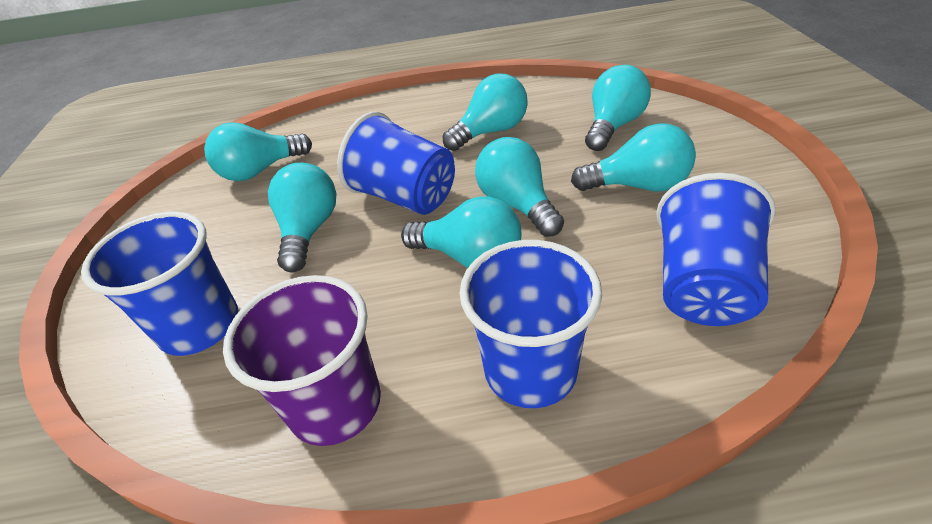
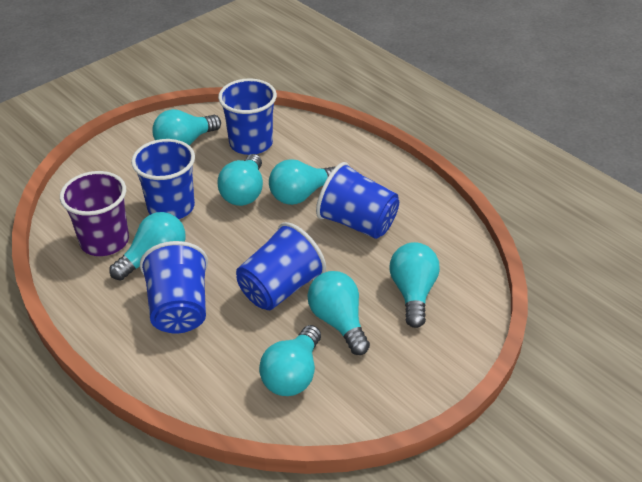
blue cup: [81,212,238,356] [337,111,455,215] [459,240,602,408] [656,173,776,326] = 4 -> [131,139,195,219] [140,241,208,333] [218,79,277,155] [236,222,326,310] [316,162,399,239] = 5

